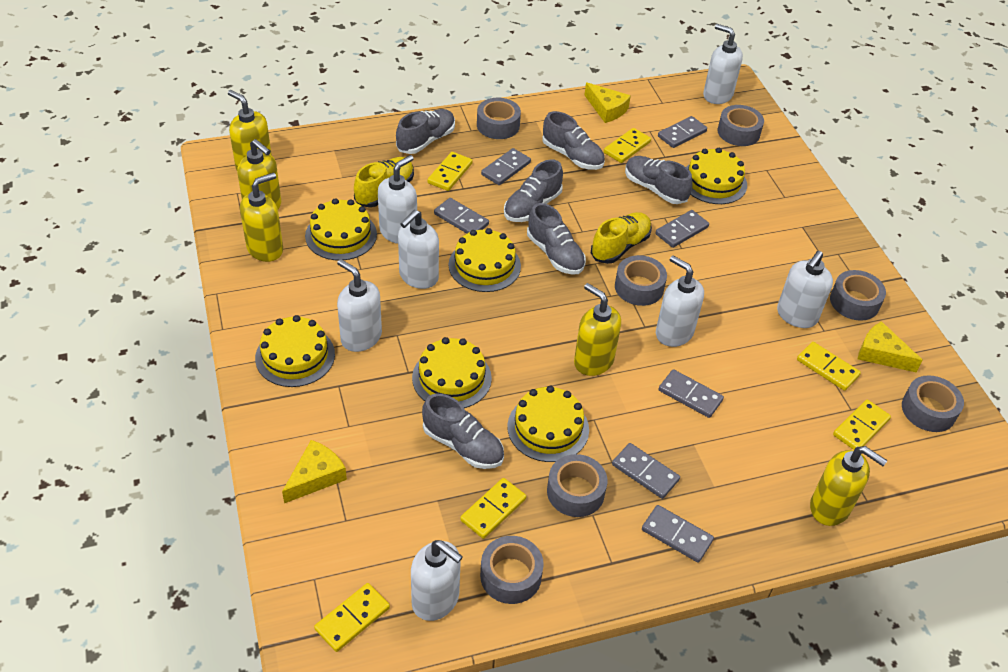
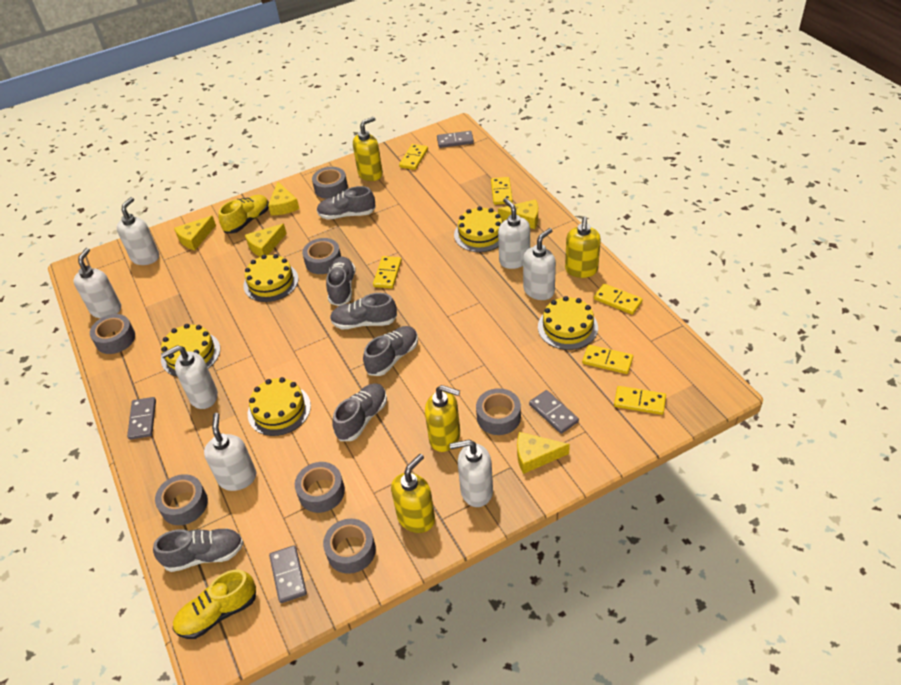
grey domino: [434,198,489,233] [481,148,531,185] [612,443,680,499] [642,505,714,563] [655,210,709,248] [658,116,707,148] [659,369,724,418] = 7 -> [127,397,156,440] [269,545,307,603] [437,131,474,148] [529,390,579,434] = 4
yellow cake: [255,315,335,387] [305,198,377,260] [412,337,492,408] [448,228,521,292] [507,386,589,462] [686,148,747,204] = 6 -> [161,324,220,376] [243,254,299,302] [248,377,311,436] [454,206,502,252] [538,296,598,350] = 5
yellow cheese: [282,440,347,503] [585,82,631,123] [858,321,923,372] = 3 -> [174,216,216,250] [245,224,287,257] [268,182,300,215] [498,199,538,229] [517,432,570,474] = 5
yellow soap dispenser: [228,90,272,170] [237,139,281,209] [240,172,283,262] [574,283,621,376] [810,446,887,526] = 5 -> [353,117,383,181] [391,454,435,533] [425,385,460,452] [565,216,601,278] = 4

